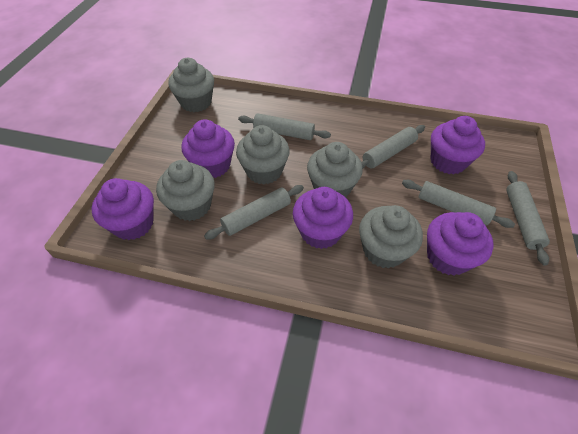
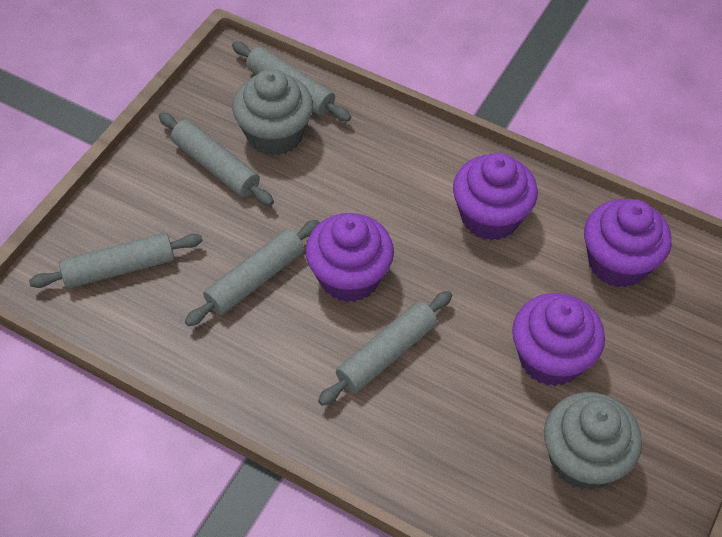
grey cupcake: [156,160,215,221] [168,58,214,112] [236,125,290,185] [307,142,363,198] [359,205,423,268] = 5 -> [232,69,313,156] [544,392,642,490] = 2
purple cupcake: [91,178,154,240] [182,119,235,178] [293,187,353,249] [427,212,494,276] [431,116,485,174] = 5 -> [306,213,394,302] [453,153,538,241] [512,293,605,386] [584,199,672,288] = 4

